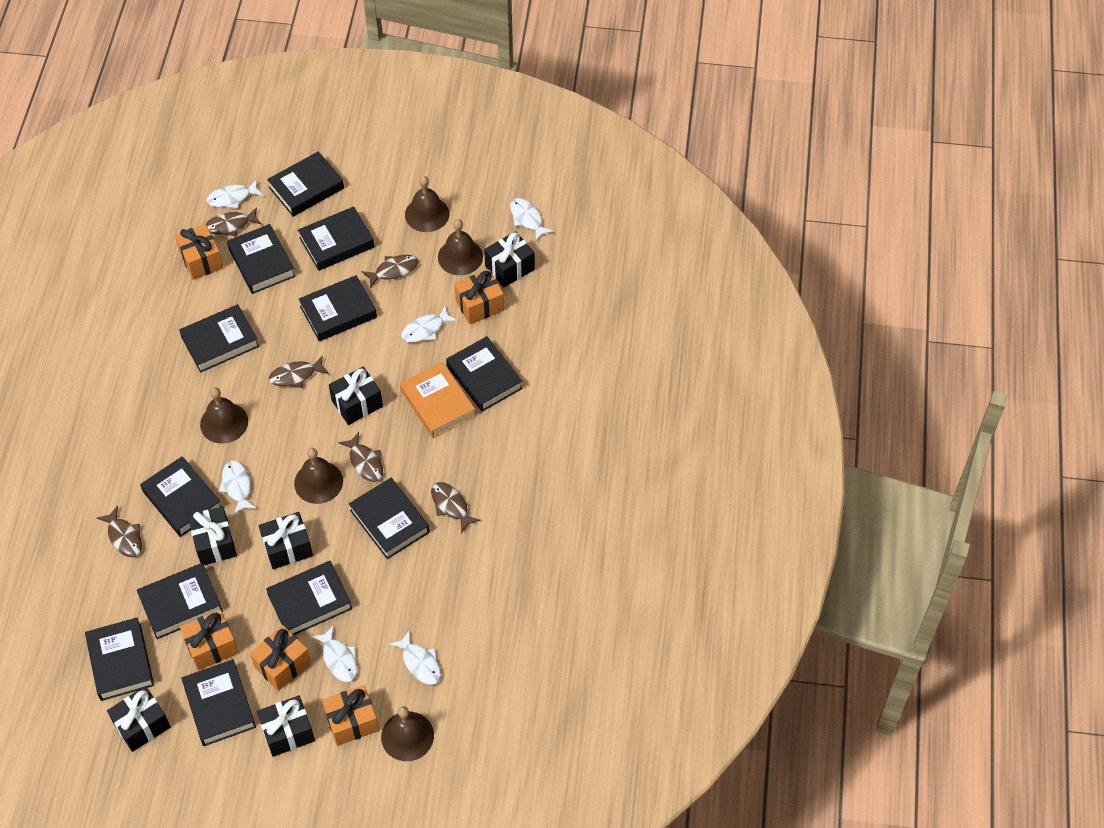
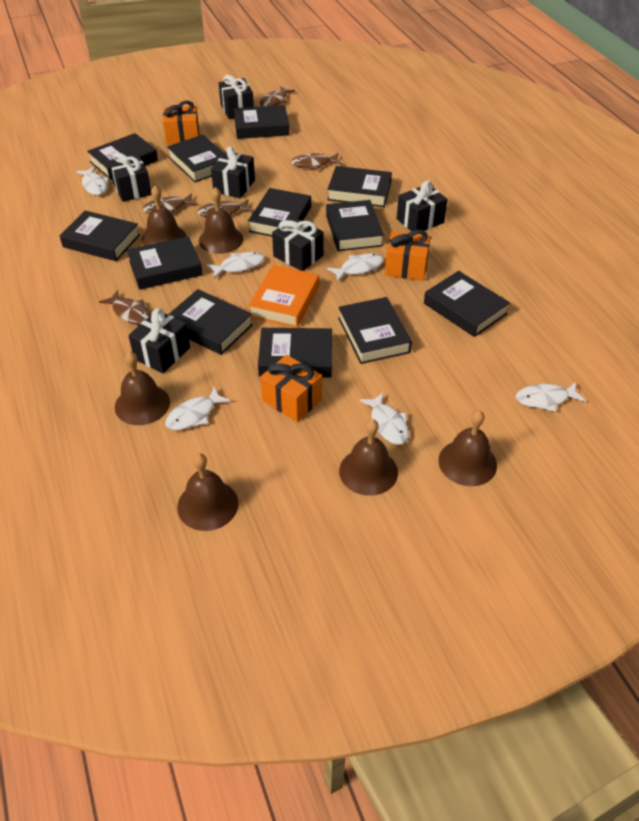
brown bell: [200,387,248,444] [294,448,343,504] [381,706,434,761] [405,176,449,232] [438,219,483,275] = 5 -> [115,351,170,425] [142,186,186,246] [177,453,238,531] [199,187,243,254] [339,419,398,496] [438,410,497,486] = 6
brown fish: [97,506,142,557] [206,207,262,236] [269,355,329,388] [338,432,383,482] [362,255,418,288] [431,482,481,533] = 6 -> [99,290,151,325] [143,193,198,215] [197,199,252,217] [260,86,295,106] [291,153,342,170] = 5
orange gift: [175,224,223,280] [180,609,239,671] [250,625,311,691] [322,685,379,746] [454,270,504,325] = 5 -> [163,101,200,145] [260,355,322,422] [385,230,431,281] = 3

